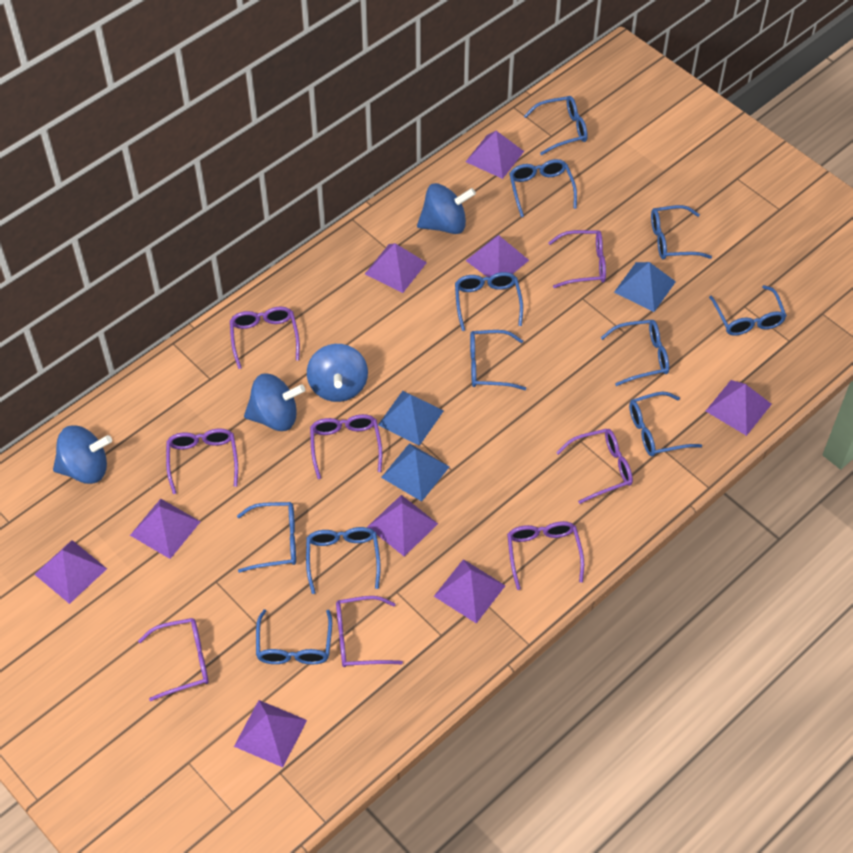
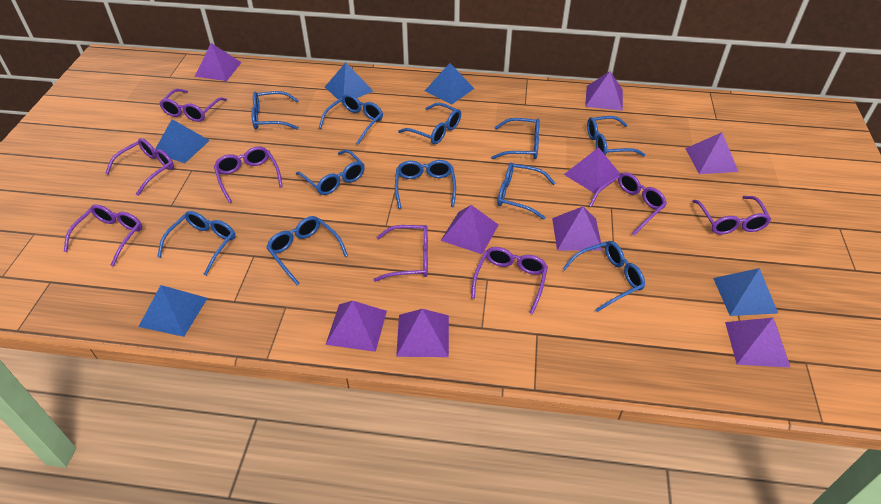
blue pyramid: [378,391,444,446] [381,443,449,502] [614,262,676,312] = 3 -> [138,285,208,337] [155,119,210,163] [325,62,373,103] [425,63,474,104] [713,268,778,316] = 5
blue spinning top: [53,425,112,484] [244,373,305,431] [307,344,368,402] [417,183,476,234] = 4 -> none = 0

